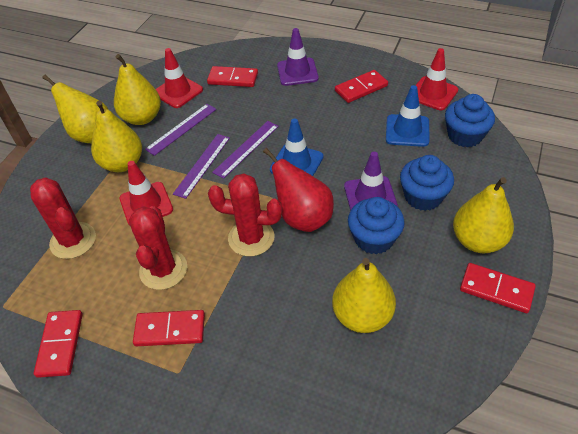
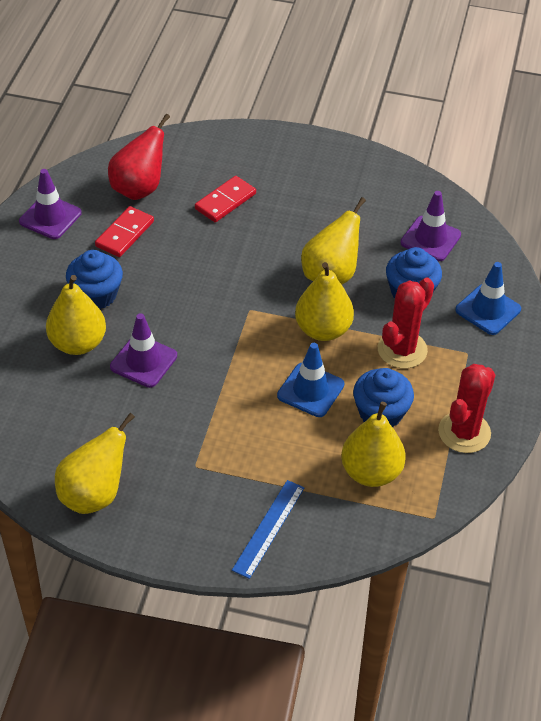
blue ruler: none = 0 -> [232,480,305,579] = 1
purple ruler: [145,104,217,156] [173,134,230,199] [212,121,279,179] = 3 -> none = 0
purple traffic cone: [277,28,319,86] [344,152,398,211] = 2 -> [19,169,82,239] [110,313,177,388] [400,191,461,261] = 3
red cactus: [30,177,96,259] [129,206,187,290] [208,173,282,256] = 3 -> [378,278,434,369] [438,364,496,453] = 2
red domino: [34,310,83,378] [133,310,205,346] [207,66,258,87] [335,70,388,103] [460,263,536,313] = 5 -> [95,206,154,257] [195,176,256,222] = 2
red traffic cone: [120,161,173,226] [156,48,203,108] [415,48,458,110] = 3 -> none = 0

